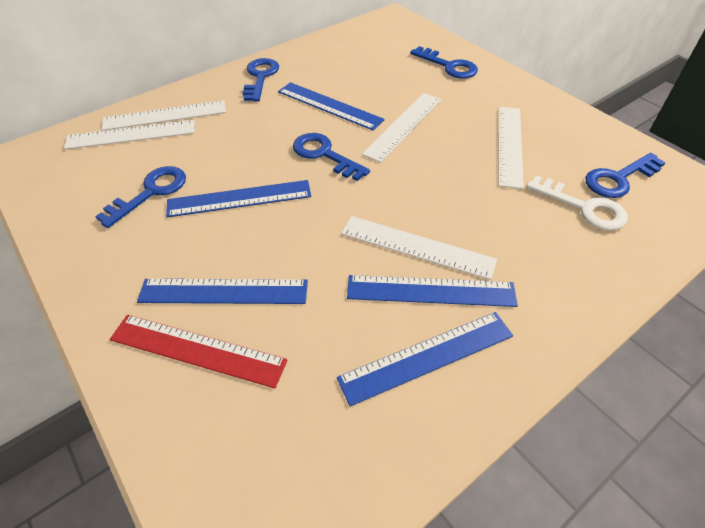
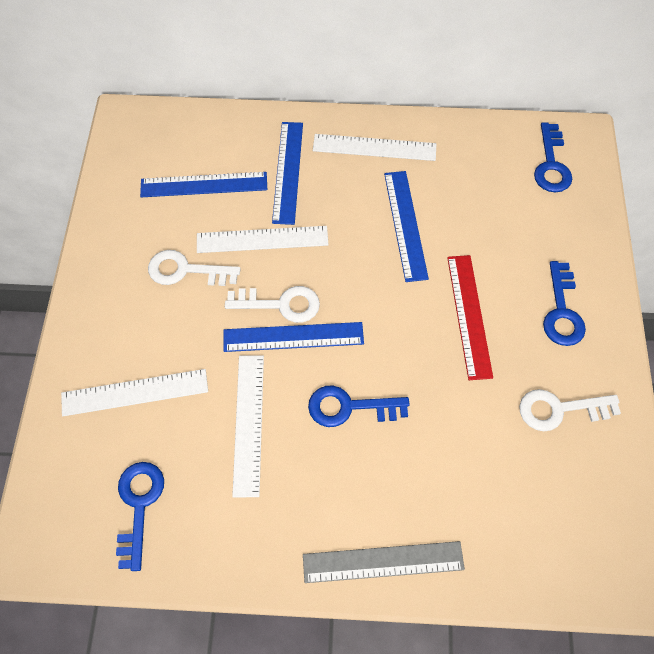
blue key: [95,166,186,228] [243,58,279,102] [293,133,370,181] [410,46,478,79] [586,153,666,198] = 5 -> [116,462,164,571] [308,385,410,427] [534,122,572,192] [543,261,586,346] = 4
blue ruler: [137,279,308,304] [166,180,311,217] [278,82,385,130] [337,312,513,406] [347,275,518,307] = 5 -> [140,172,267,197] [224,322,364,352] [272,122,303,225] [384,171,429,282] = 4
grey ruler: none = 0 -> [303,541,465,583] = 1
white key: [526,175,628,230] = 1 -> [148,250,241,286] [225,286,320,323] [519,389,621,431] = 3
white ruler: [64,120,195,149] [102,100,226,131] [341,216,497,280] [362,93,441,163] [499,107,524,189] = 5 -> [61,369,208,416] [197,226,329,253] [232,355,264,497] [313,134,436,161] = 4

